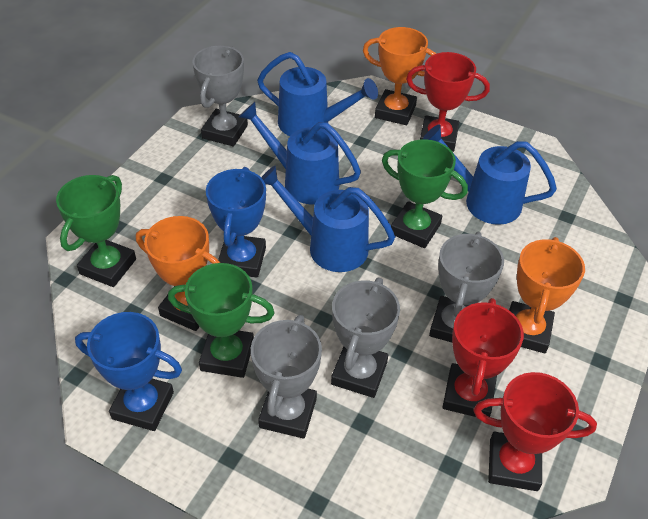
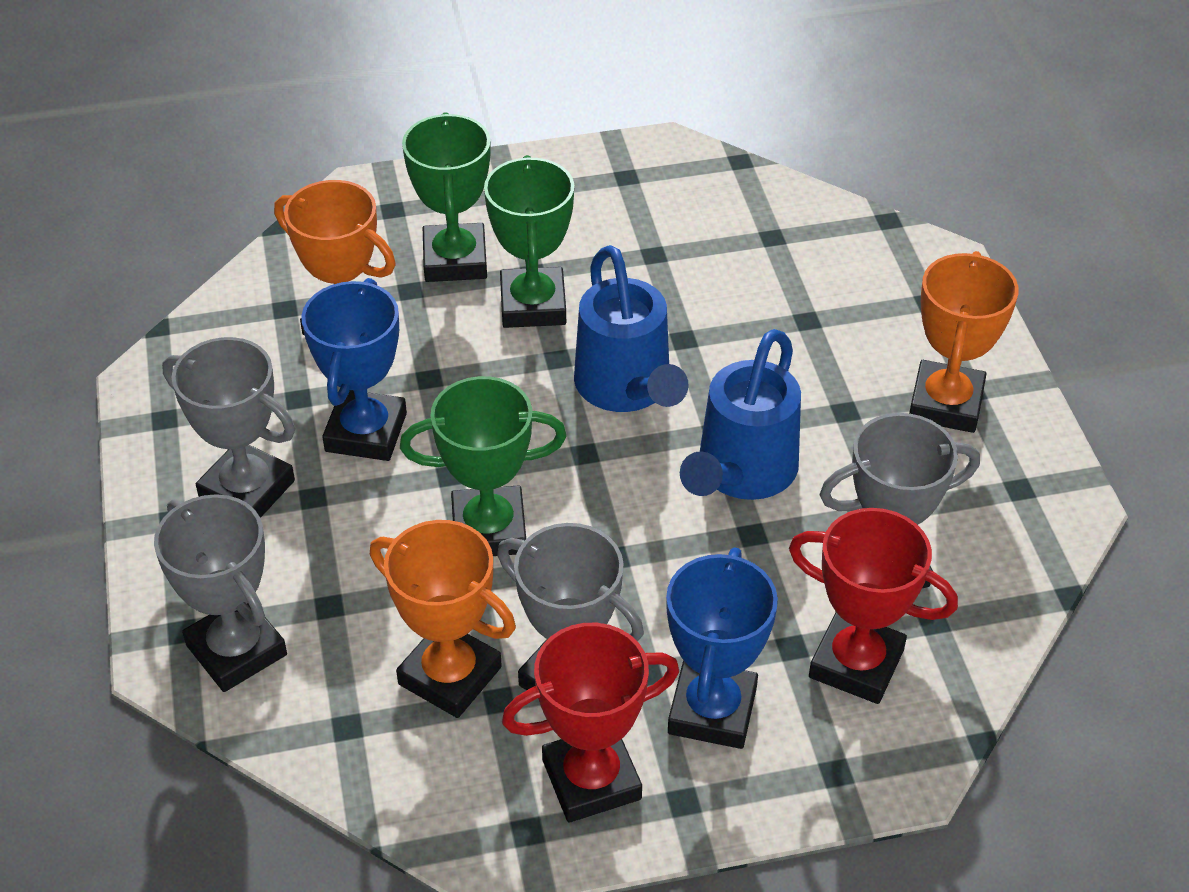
blue watering can: [239,102,361,204] [257,52,378,136] [261,166,395,272] [423,124,557,225] = 4 -> [574,245,689,412] [680,329,801,500] = 2
red trophy: [406,52,490,152] [442,298,524,417] [473,372,597,491] = 3 -> [502,623,679,823] [789,508,958,704] = 2

